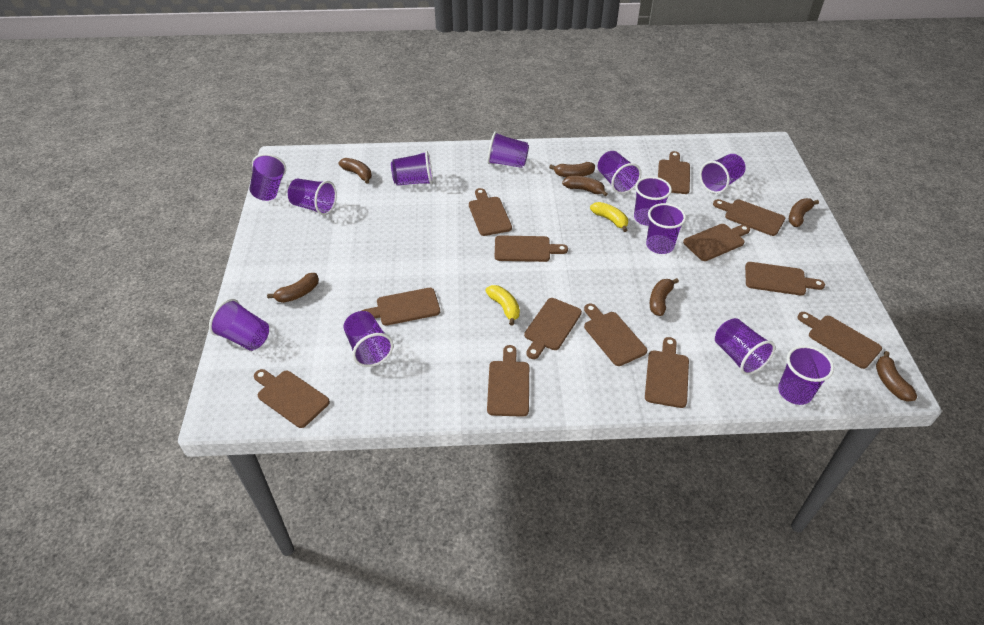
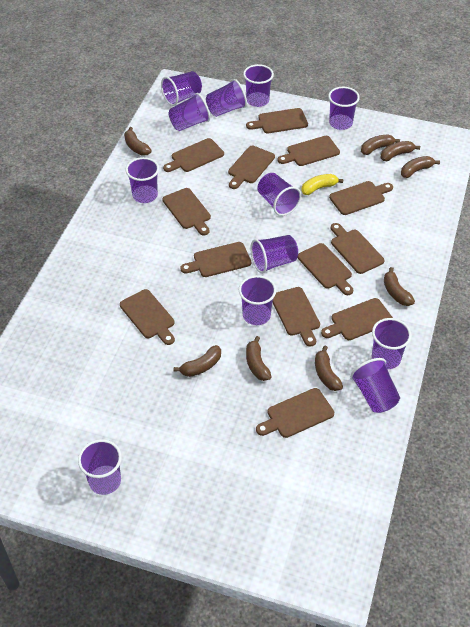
brown banana: [267,273,319,303] [339,158,372,184] [549,162,595,177] [562,176,608,196] [650,278,679,316] [789,198,819,227] [876,351,917,402] = 7 -> [124,127,152,155] [174,345,221,377] [246,336,272,381] [315,346,343,391] [361,135,400,155] [381,141,420,161] [384,267,415,306] [401,156,440,178] = 8
yellow banana: [485,285,520,325] [590,202,628,232] = 2 -> [301,174,343,195] = 1

